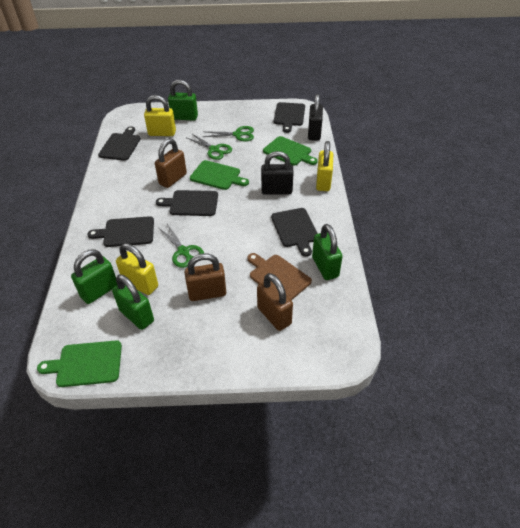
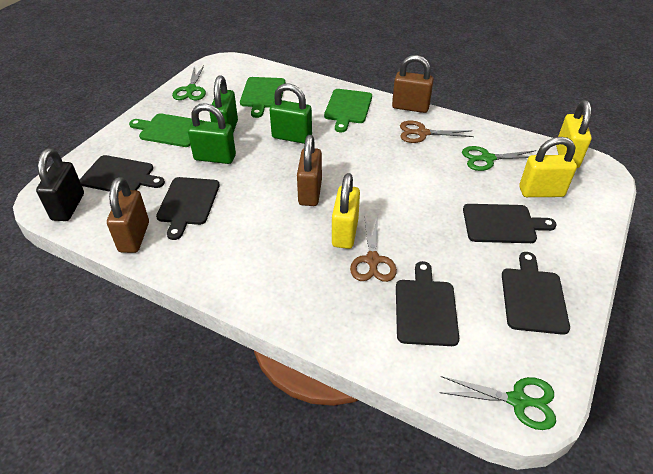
black padlock: [261,151,294,195] [308,94,323,141] = 2 -> [36,148,84,221] = 1
brown cutting board: [247,253,312,300] = 1 -> none = 0
brown scissors: none = 0 -> [350,215,397,282] [400,121,474,143] = 2
green padlock: [71,249,117,304] [112,274,154,330] [168,80,198,121] [312,224,343,280] = 4 -> [188,103,236,164] [209,75,238,133] [270,83,312,144] = 3

